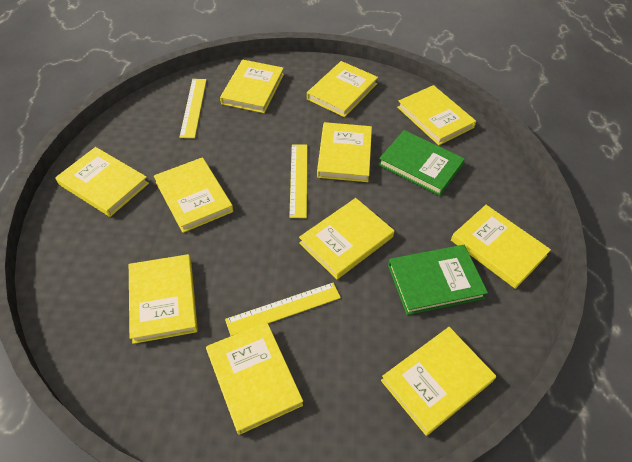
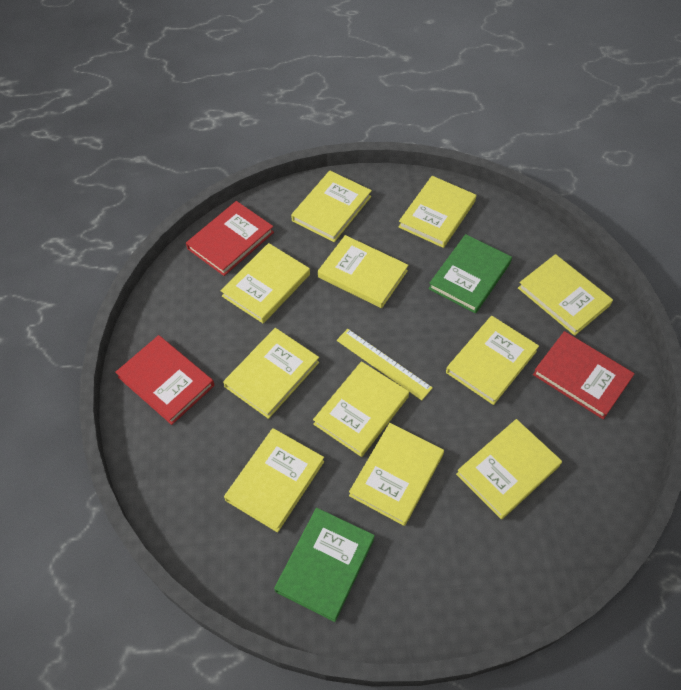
red book: none = 0 -> [115,335,214,425] [186,201,274,276] [533,331,635,419] = 3
yellow ruler: [179,79,207,138] [225,283,341,336] [289,144,307,218] = 3 -> [337,329,433,401] = 1

